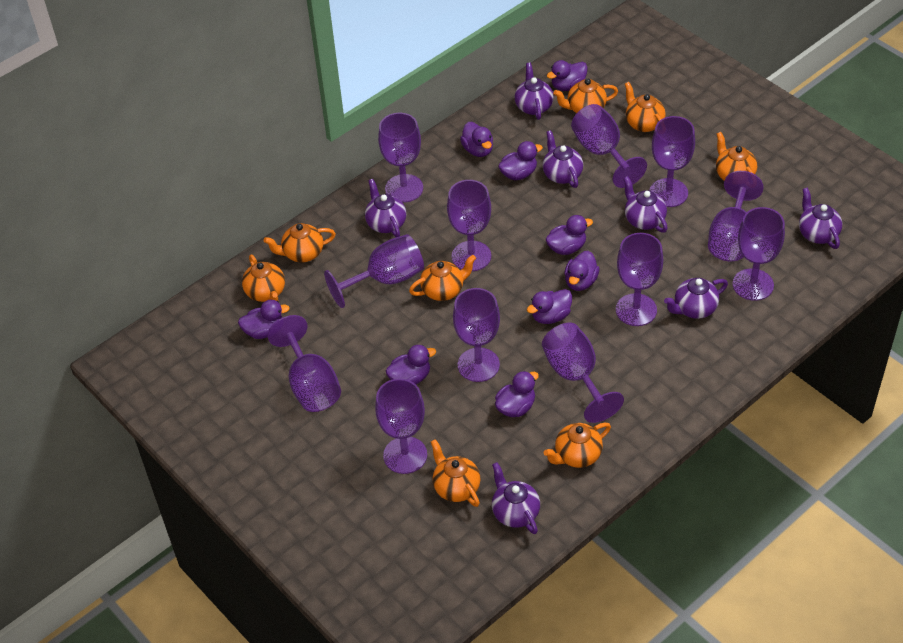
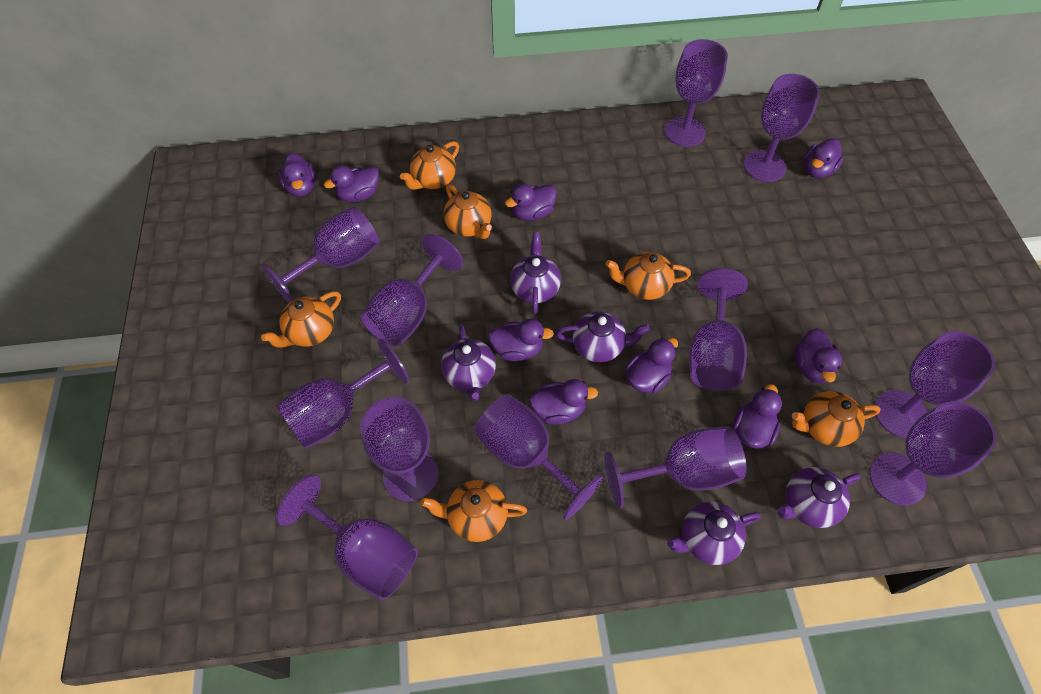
orange teapot: [242,255,285,302] [264,223,336,262] [409,255,476,301] [431,439,480,507] [544,422,611,468] [553,79,618,113] [625,82,666,132] [716,132,757,180] = 8 -> [261,291,341,348] [400,141,459,190] [420,480,527,542] [444,184,492,239] [606,252,691,300] [792,391,881,447] = 6
purple teapot: [365,179,406,237] [492,462,540,534] [515,63,554,120] [543,130,583,188] [623,176,668,233] [664,278,728,319] [799,187,842,249] = 7 -> [441,324,496,401] [510,232,561,314] [556,311,650,363] [667,502,760,565] [778,467,861,528] = 5

